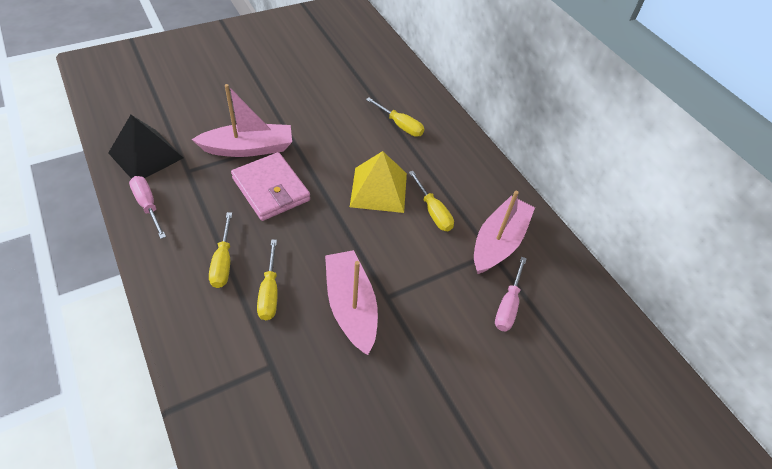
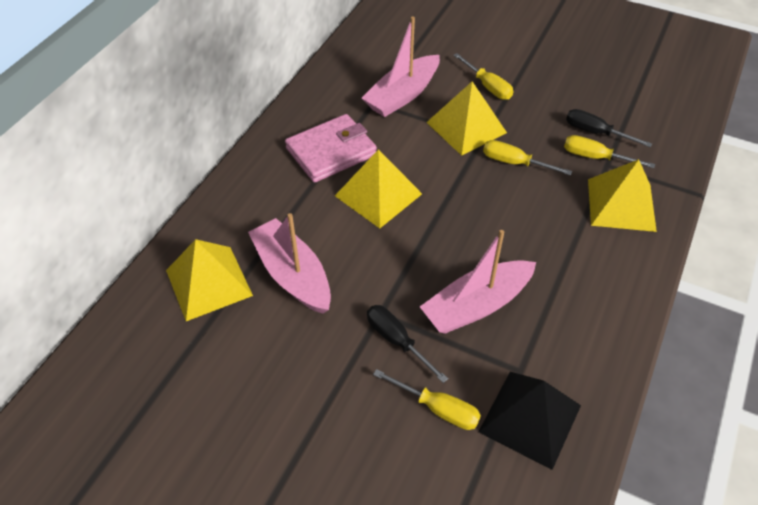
black screwdriver: none = 0 -> [367,305,448,383] [566,109,652,147] = 2
pink screwdriver: [129,176,166,239] [495,257,527,331] = 2 -> none = 0
yellow pyramid: [350,151,407,213] = 1 -> [166,239,253,321] [335,149,422,228] [426,81,507,156] [588,159,657,232] = 4

